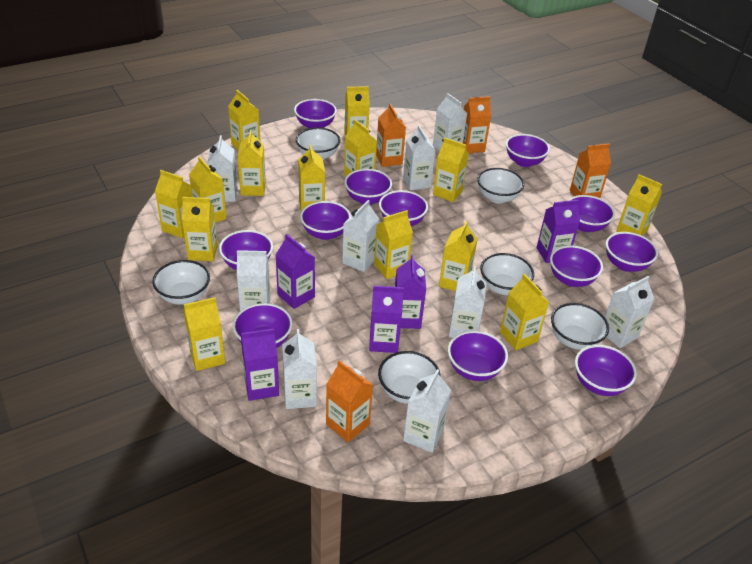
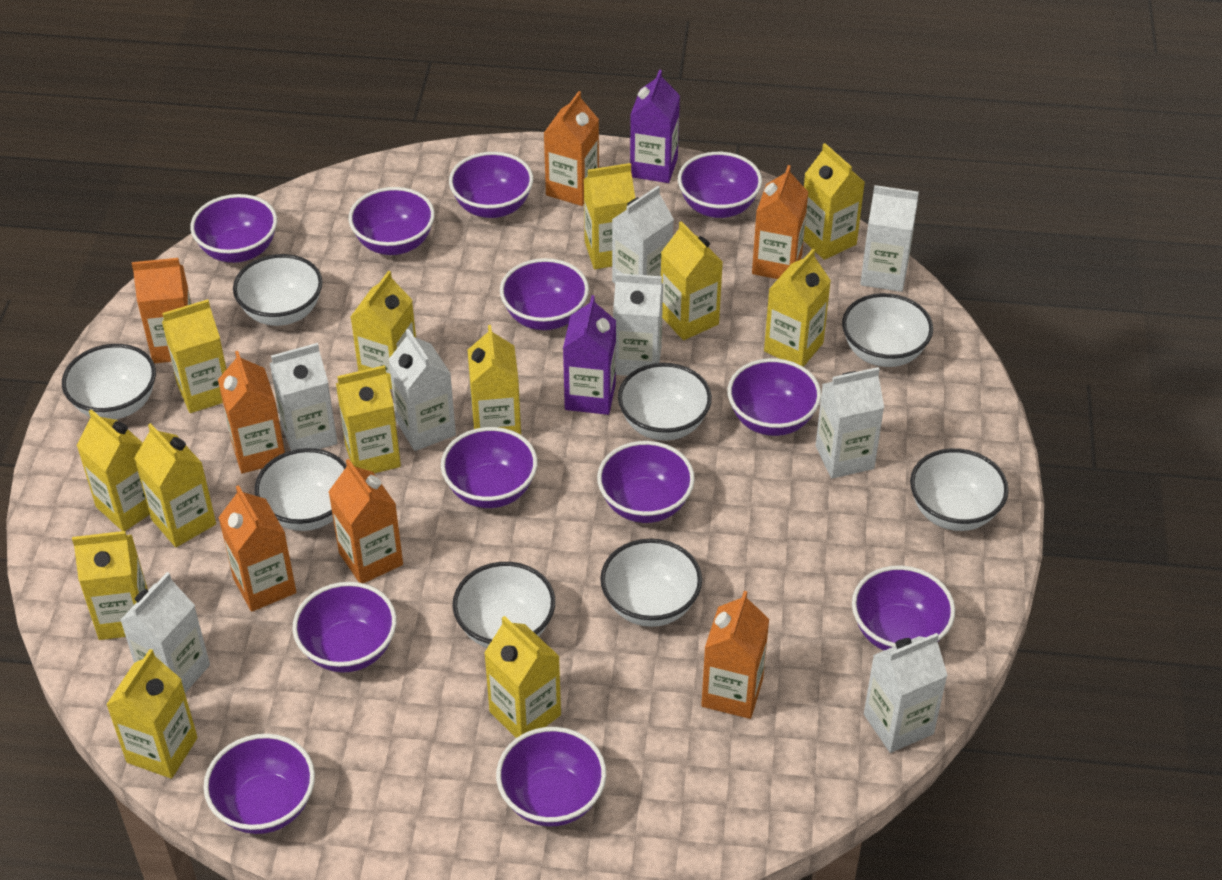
orange carton: [326,360,373,442] [376,103,406,167] [463,96,491,153] [570,143,611,198] = 4 -> [132,258,192,364] [218,351,285,473] [218,485,296,612] [328,459,403,583] [544,91,599,206] [701,591,769,719] [752,165,808,279] = 7
purple carton: [241,328,279,401] [276,234,315,309] [369,286,404,353] [395,255,426,329] [537,200,580,263] = 5 -> [563,295,616,415] [630,70,680,183] = 2
white bowl: [152,260,210,305] [296,127,340,160] [378,351,441,404] [477,168,524,203] [480,253,534,295] [551,303,609,350] = 6 -> [62,344,156,419] [233,254,322,326] [255,448,347,531] [453,562,555,648] [600,539,702,627] [618,363,712,440] [842,293,933,367] [910,448,1009,531] = 8
white carton: [207,135,238,202] [237,250,270,311] [282,329,317,409] [342,200,379,272] [403,125,436,190] [403,369,451,453] [433,93,468,151] [449,266,486,338] [605,276,654,348] = 9 -> [120,572,210,693] [269,343,338,451] [388,329,456,451] [612,186,674,283] [613,273,663,376] [816,367,884,479] [860,185,919,292] [864,633,948,753] = 8
yellow carton: [155,170,193,238] [182,197,218,261] [183,297,225,371] [189,156,227,223] [228,90,260,150] [238,130,266,196] [298,145,325,212] [344,86,370,136] [344,119,377,176] [374,210,413,279] [433,138,469,202] [439,220,478,291] [500,274,549,350] [616,174,662,236] = 14 -> [72,531,148,640] [76,409,150,531] [106,649,198,779] [134,423,216,547] [162,299,226,413] [336,365,401,473] [351,271,416,389] [468,325,521,435] [484,616,561,738] [584,163,635,269] [661,221,723,340] [764,249,831,367] [804,143,865,260] = 13

